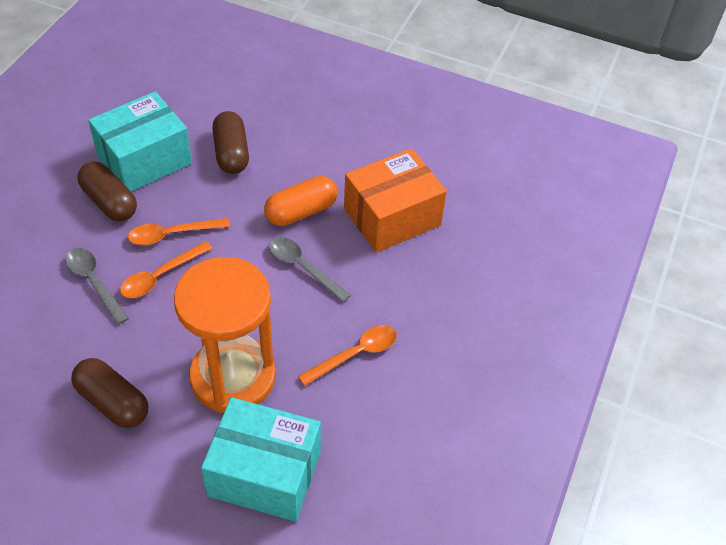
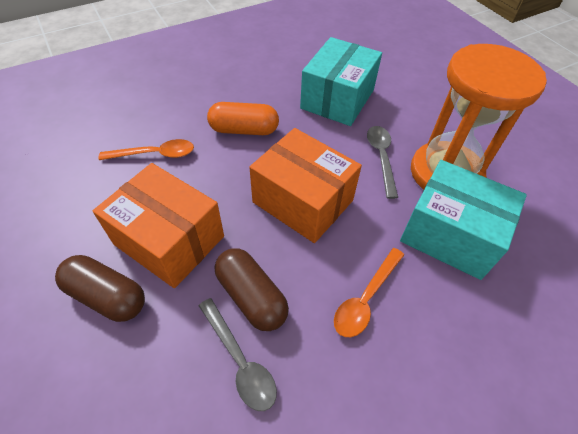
brown capsule: [71,358,148,428] [77,161,137,222] [212,111,249,174] = 3 -> [55,255,145,322] [215,248,289,331] = 2
orange box: [344,148,447,253] = 1 -> [93,163,224,288] [249,128,362,243] = 2
orange spoon: [120,241,212,298] [128,218,230,245] [298,325,397,386] = 3 -> [99,139,194,160] [334,248,404,337] = 2

